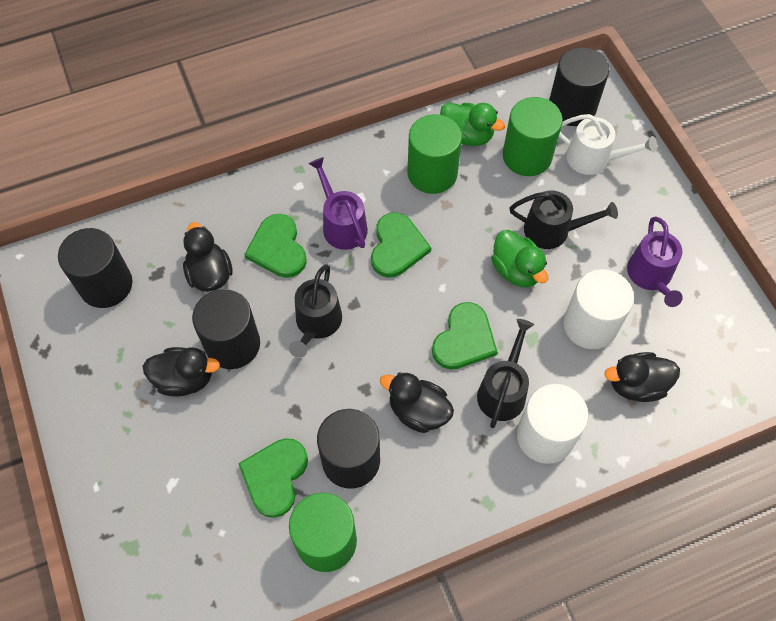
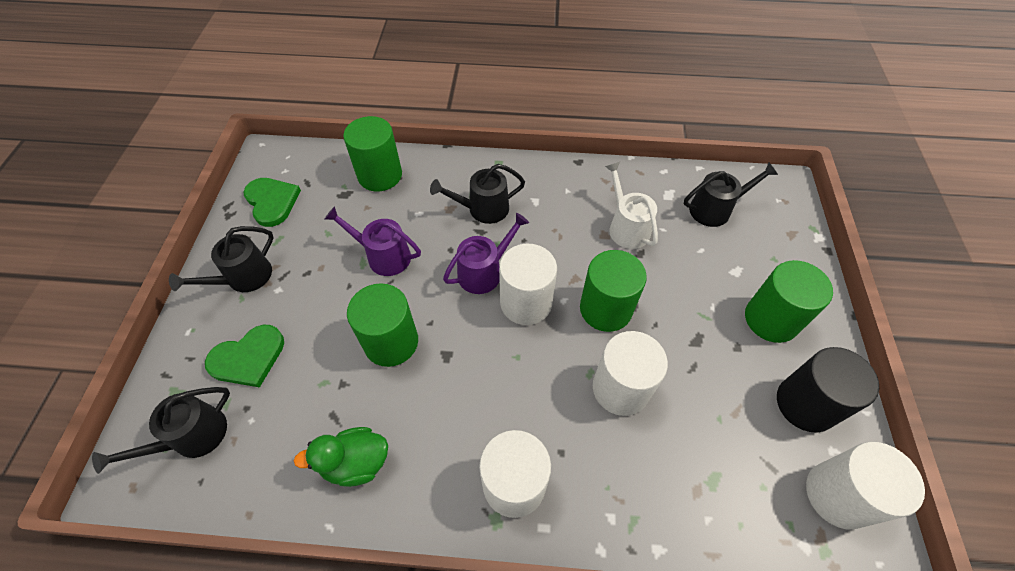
black cylinder: [58,228,133,308] [192,289,260,369] [317,409,380,489] [549,47,609,126] = 4 -> [777,347,879,433] = 1
black duck: [142,347,220,397] [183,222,233,292] [380,372,454,433] [604,352,680,402] = 4 -> none = 0
black watering can: [289,264,342,358] [477,319,534,428] [510,190,618,249] = 3 -> [92,387,230,474] [169,226,274,292] [430,164,525,224] [684,163,778,227] = 4
green cylinder: [289,493,357,572] [408,114,462,194] [503,97,563,176] = 3 -> [343,116,402,191] [347,283,418,367] [580,250,647,332] [745,260,833,343] = 4
green duck: [440,103,505,146] [491,230,548,287] = 2 -> [294,427,388,487] = 1
green heart: [238,438,308,518] [244,214,307,278] [371,212,431,277] [432,302,497,369] = 4 -> [205,324,284,387] [243,178,301,227] = 2
white cylinder: [517,384,588,464] [563,269,634,349] = 2 -> [479,430,551,518] [499,244,557,325] [593,331,668,416] [806,442,925,530] = 4

